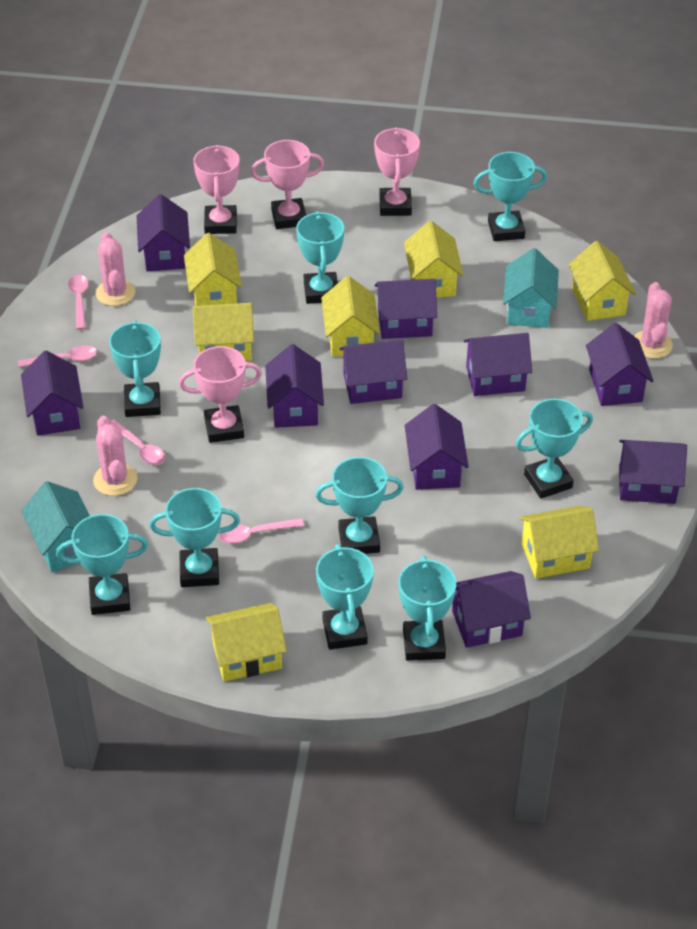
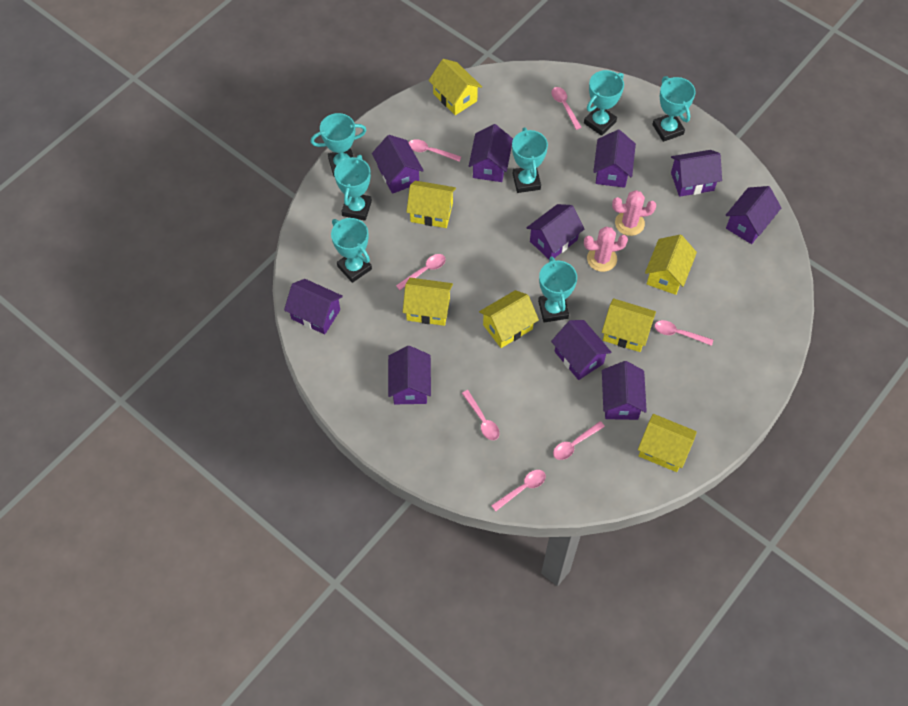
pink cactus: [93,416,137,496] [96,232,135,306] [634,282,673,359] = 3 -> [584,227,628,272] [612,190,656,236] = 2
pink spoon: [18,345,97,367] [68,274,89,330] [111,419,165,465] [219,518,304,544] = 4 -> [396,254,446,290] [409,139,461,162] [462,390,500,440] [491,470,546,511] [551,87,582,130] [553,421,605,460] [655,320,713,346] = 7
pink trophy: [179,346,262,443] [193,145,240,234] [251,140,324,229] [374,128,420,216] = 4 -> none = 0
turquoise house: [21,481,90,572] [503,248,559,328] = 2 -> none = 0
turquoise trophy: [56,514,148,615] [109,320,161,417] [149,488,240,587] [296,211,344,304] [315,457,404,554] [316,544,374,650] [398,556,456,661] [473,152,547,241] [516,399,593,499] = 9 -> [311,113,367,177] [331,218,372,283] [334,155,372,221] [512,128,548,193] [538,256,577,323] [584,70,624,136] [652,76,696,142] = 7

